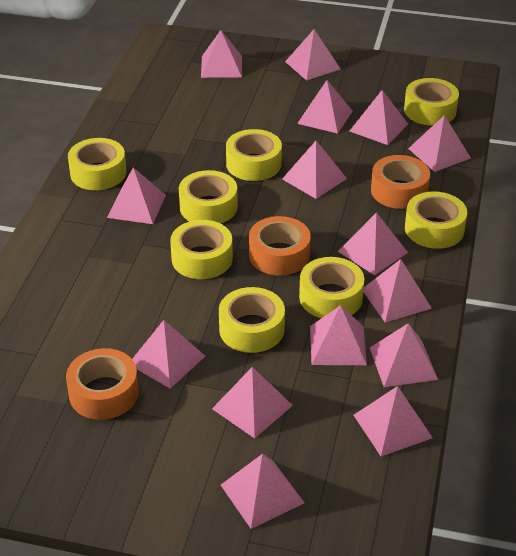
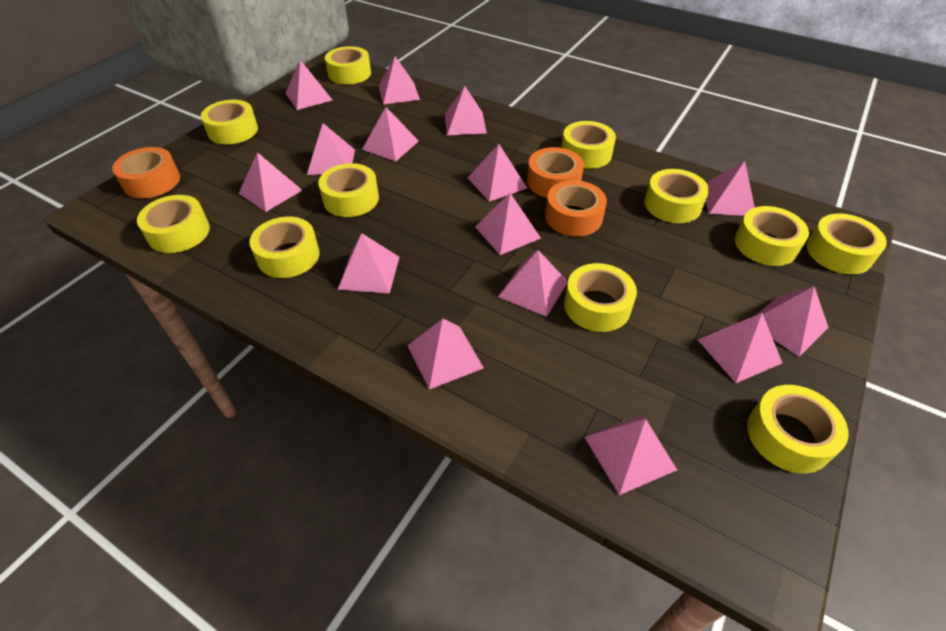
yellow tape: [68,138,126,190] [170,220,233,279] [179,170,238,224] [219,287,285,353] [226,129,282,181] [299,257,364,318] [404,78,459,126] [405,191,467,249] = 8 -> [137,195,210,253] [201,100,258,145] [250,217,319,278] [319,163,379,217] [325,46,371,84] [561,121,616,169] [564,263,637,332] [644,169,709,223] [735,206,809,266] [747,385,848,474] [807,213,887,275] = 11

